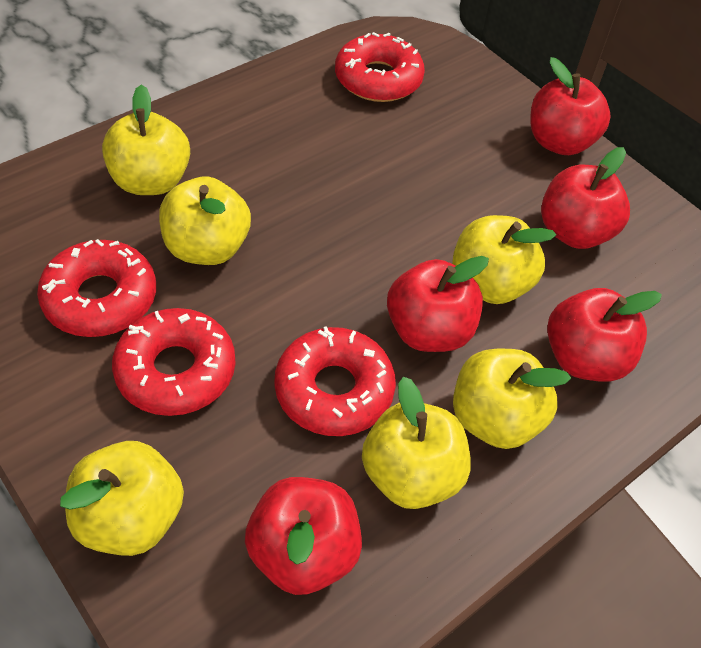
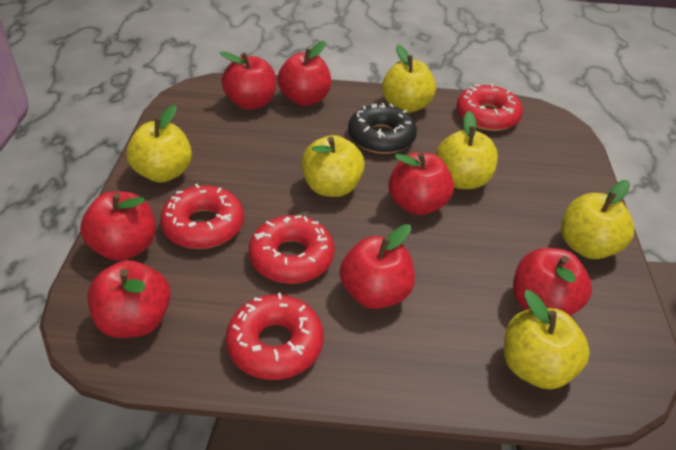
black donut: none = 0 -> [348,103,417,154] = 1
red apple: [245,477,362,595] [387,256,489,352] [530,57,611,155] [541,147,630,249] [547,288,662,382] = 5 -> [80,191,156,261] [87,260,171,338] [220,52,276,110] [277,41,331,106] [340,224,415,309] [388,152,454,215] [513,248,592,316] = 7

